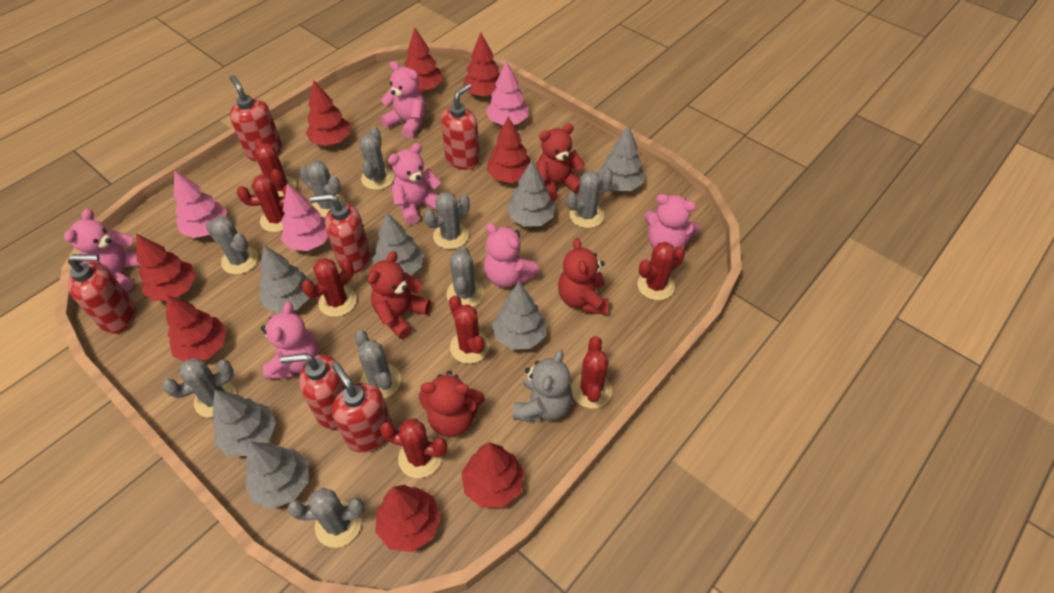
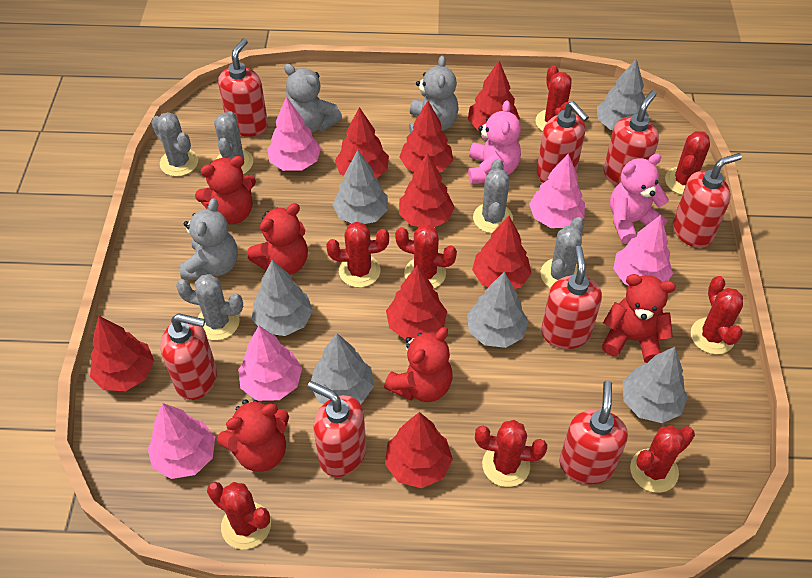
grey cactus: [162,358,236,418] [206,216,258,274] [288,488,365,548] [299,161,346,218] [354,330,401,398] [359,127,394,190] [424,191,470,249] [446,246,484,307] [566,170,613,228] = 9 -> [151,112,198,177] [176,274,243,340] [214,112,253,174] [473,159,513,233] [541,217,584,288] = 5
grey teddy bear: [513,350,573,422] = 1 -> [180,198,238,280] [284,64,342,133] [409,56,459,133] = 3
grey tree: [212,390,276,456] [245,442,309,509] [258,245,311,313] [372,212,424,275] [492,282,547,350] [507,160,555,227] [598,125,644,191] = 7 -> [252,260,313,336] [311,333,374,404] [332,150,388,224] [467,271,528,348] [597,59,649,130] [623,347,688,423] = 6
pink teddy bear: [65,209,140,292] [261,302,319,379] [381,61,426,138] [388,143,441,225] [484,223,539,287] [644,194,700,249] = 6 -> [468,100,521,184] [610,153,669,244] = 2
pink tree: [174,170,227,238] [281,184,328,251] [486,61,529,125] = 3 -> [148,403,215,479] [238,326,302,401] [267,97,321,171] [529,153,585,228] [613,215,673,286] = 5
red cactus: [237,175,293,232] [255,139,297,197] [301,258,356,317] [380,418,447,478] [449,296,489,364] [571,336,612,409] [638,242,685,300] = 7 -> [207,482,271,550] [326,222,389,287] [395,224,457,289] [475,420,547,487] [536,65,572,132] [630,425,695,493] [665,131,710,195] [691,276,743,354] = 8
red soap dispenser: [68,254,136,334] [230,75,282,161] [280,353,345,429] [310,194,371,273] [332,362,393,453] [441,83,480,170] = 6 -> [160,313,217,400] [218,38,268,137] [307,381,366,477] [536,101,589,183] [541,246,602,349] [559,381,628,485] [604,90,659,186] [673,153,742,248] = 8
red teddy bear: [368,251,431,339] [419,371,485,437] [536,124,585,201] [558,238,609,315] = 4 -> [195,156,256,224] [217,399,289,472] [248,203,308,275] [384,327,453,402] [602,274,676,363] = 5

